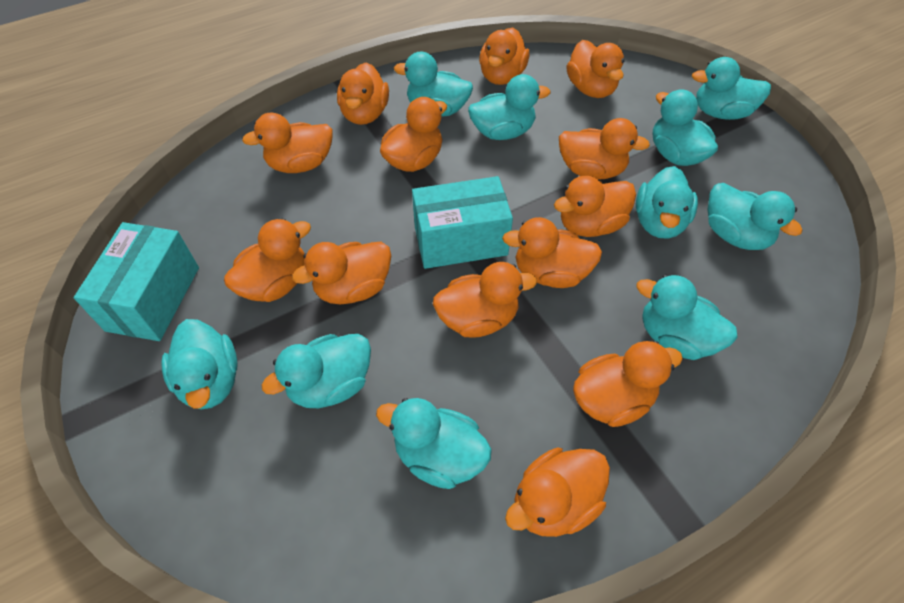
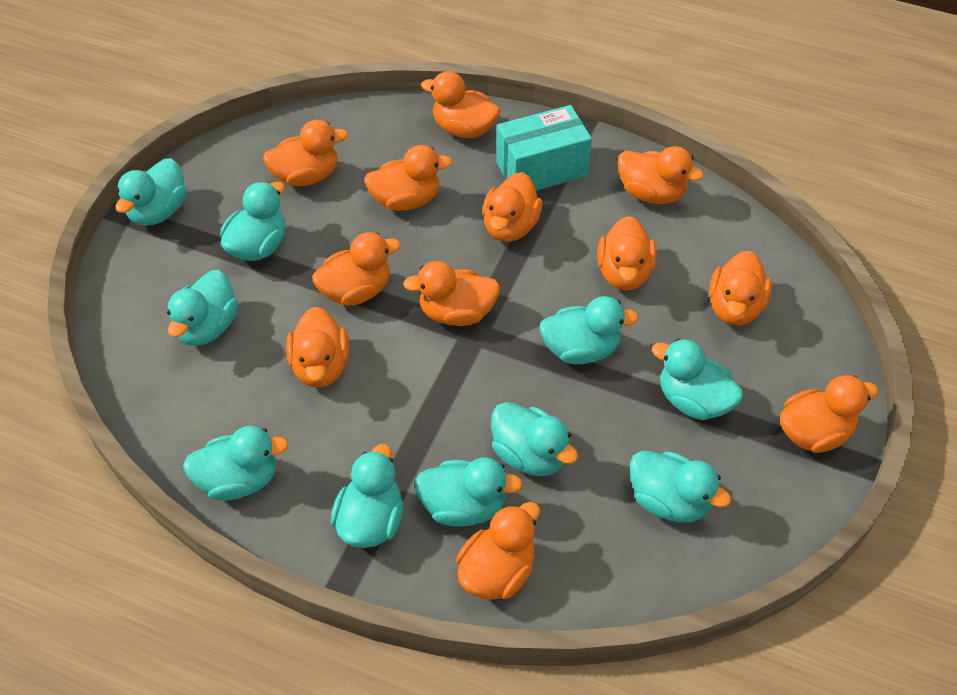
orange duck: [224,218,311,302] [242,113,332,173] [292,242,391,304] [337,62,389,125] [380,97,447,172] [433,262,537,338] [479,27,529,85] [502,217,602,288] [505,448,610,537] [554,176,636,237] [559,118,650,180] [566,40,624,98] [573,341,683,427] = 13 -> [263,120,348,186] [286,307,350,388] [312,232,401,306] [364,145,452,211] [403,261,500,326] [421,71,501,138] [456,502,540,600] [482,172,542,242] [597,216,657,290] [618,146,704,204] [709,251,772,326] [780,375,879,453] = 12
turquoise box: [74,222,199,341] [412,176,513,269] = 2 -> [496,105,592,191] = 1

